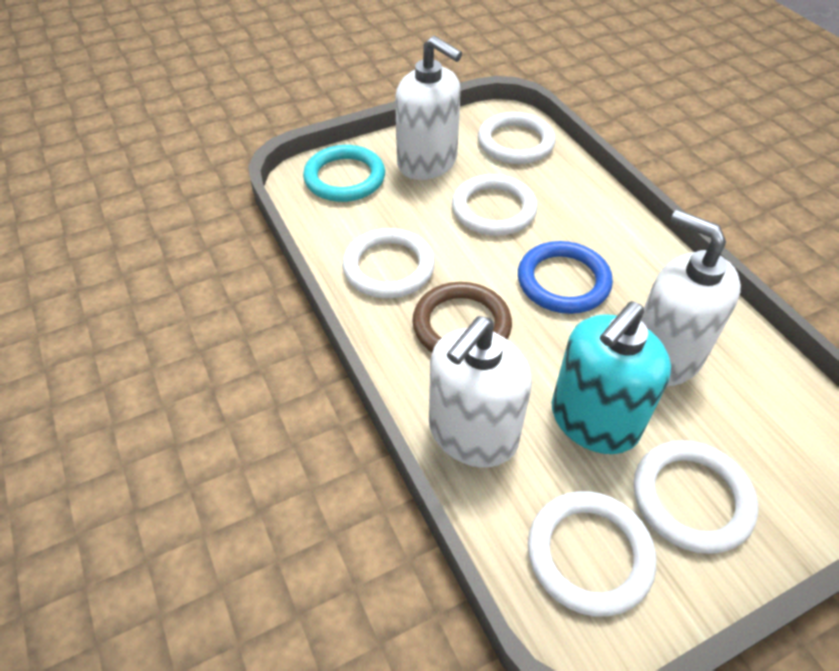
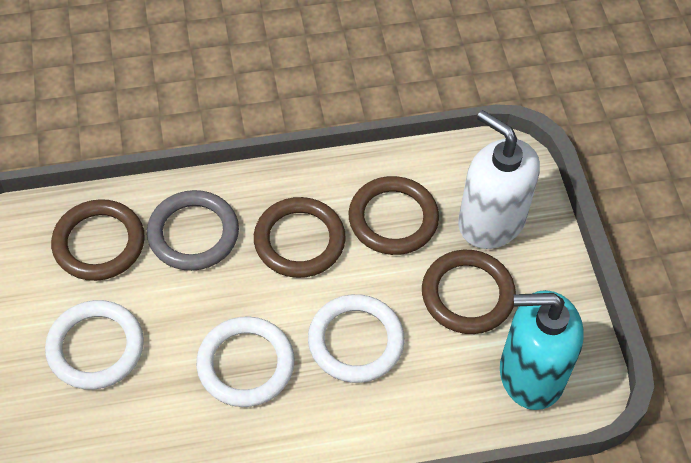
blue ring: [518,241,613,314] = 1 -> none = 0
brown ring: [412,282,512,352] = 1 -> [51,199,145,281] [254,197,346,278] [349,176,439,255] [422,250,516,334] = 4
grey ring: none = 0 -> [147,190,239,271] = 1
turquoise ring: [303,145,385,202] = 1 -> none = 0
white ring: [342,228,435,298] [452,174,538,236] [478,112,556,164] [528,491,656,617] [634,440,758,554] = 5 -> [45,300,144,390] [196,316,295,407] [308,294,404,383] = 3
white soap dispenser: [395,36,462,180] [429,316,532,468] [641,210,741,386] = 3 -> [458,110,540,249] = 1

